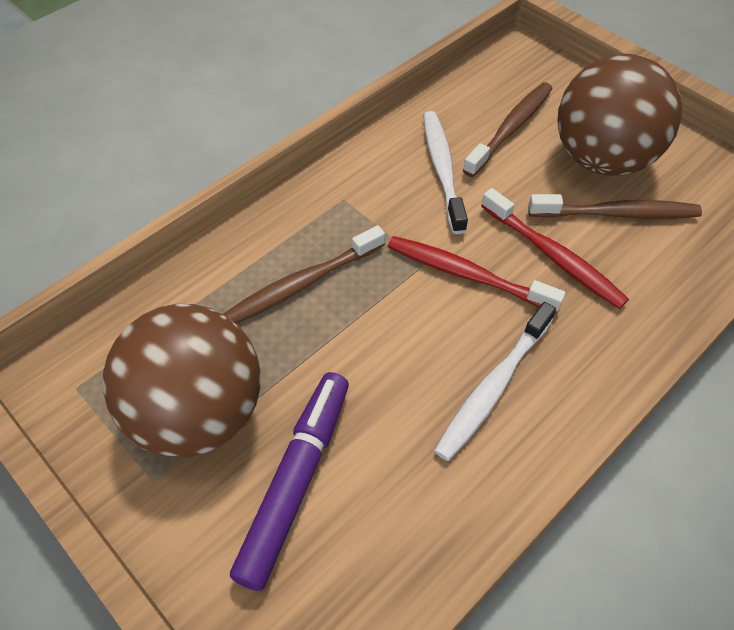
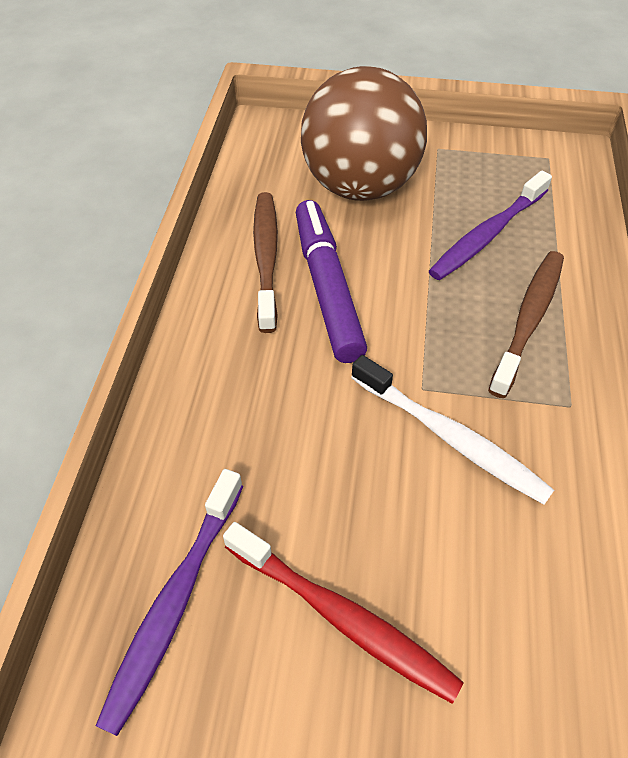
brown ball: [103,304,261,457] [558,54,682,176] = 2 -> [301,66,427,201] = 1
brown toothbrush: [223,225,385,324] [463,82,553,177] [528,194,702,219] = 3 -> [253,192,278,333] [488,251,564,398] = 2
purple toothbrush: none = 0 -> [96,469,243,736] [429,171,552,280] = 2
red toothbrush: [388,236,566,313] [481,188,629,309] = 2 -> [223,522,464,704] = 1
white toothbrush: [423,111,468,234] [434,302,556,461] = 2 -> [351,355,554,505] = 1

